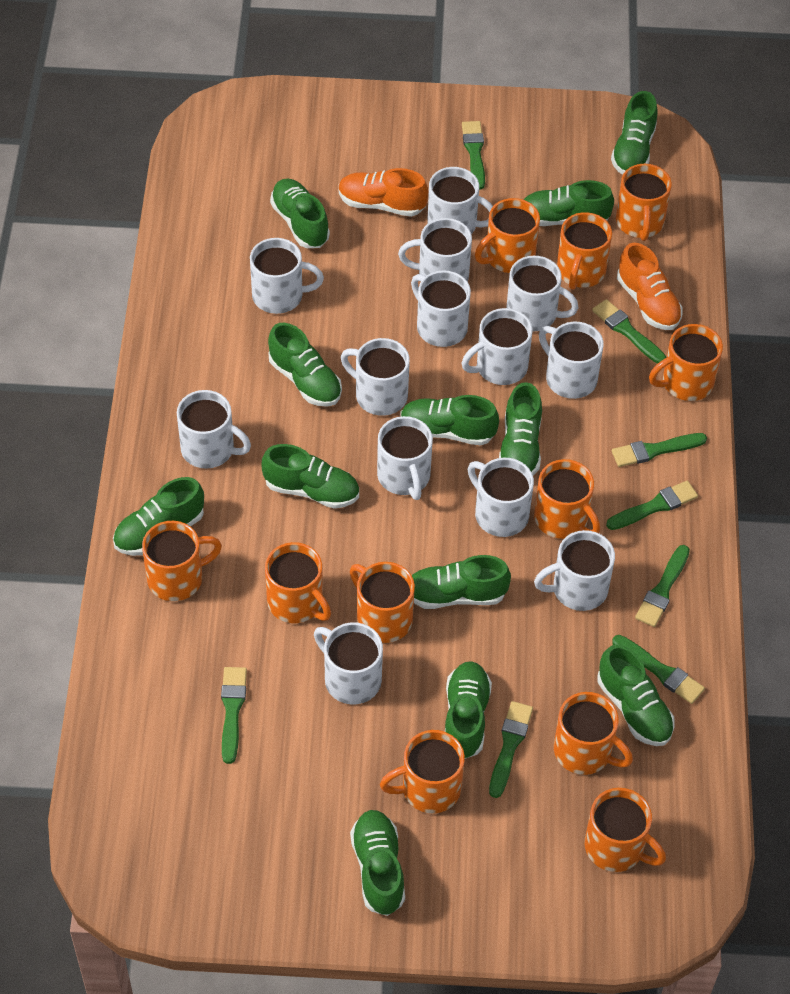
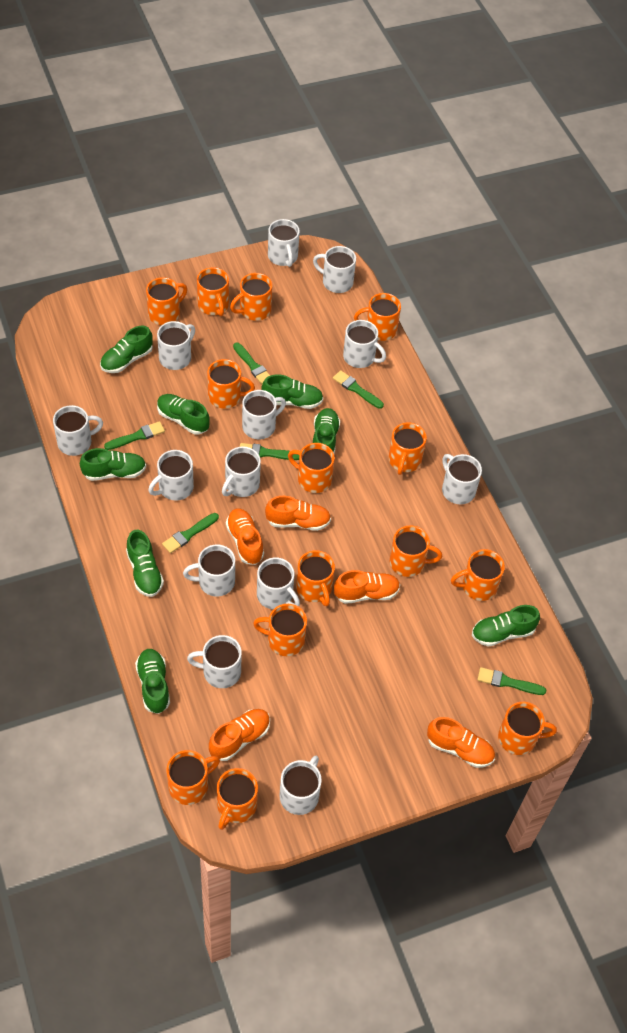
green brush: [221,667,247,764] [462,121,485,190] [489,701,533,798] [592,299,666,364] [606,481,698,530] [612,433,707,467] [612,635,705,704] [635,545,690,627] = 8 -> [104,421,165,450] [162,513,219,553] [233,342,270,384] [240,443,299,460] [333,370,384,409] [477,667,546,695] = 6
green shoe: [113,477,204,556] [261,444,359,509] [268,323,342,407] [270,178,330,248] [350,810,405,916] [400,395,499,445] [412,555,511,609] [445,661,492,759] [499,382,542,476] [524,180,614,226] [597,645,675,746] [611,91,658,175] = 12 -> [80,448,146,481] [100,326,153,373] [126,530,164,597] [135,649,170,714] [157,394,210,435] [261,375,323,409] [313,408,340,454] [472,605,540,646] = 8
orange mug: [142,521,222,601] [265,542,331,623] [350,562,415,643] [380,730,465,813] [475,198,540,273] [534,459,600,539] [554,692,633,775] [557,212,612,290] [585,788,666,872] [616,164,672,241] [649,324,723,401] = 11 -> [146,277,187,325] [167,750,220,805] [197,267,229,316] [207,359,255,409] [217,768,258,830] [230,273,272,321] [253,604,307,656] [288,443,335,493] [296,550,335,606] [354,293,401,341] [388,423,427,475] [390,525,442,577] [451,549,505,601] [498,702,557,755] = 14
orange shoe: [338,168,428,217] [617,243,683,330] = 2 -> [209,709,270,761] [226,508,264,565] [265,496,331,531] [334,570,400,604] [427,717,495,768] = 5

